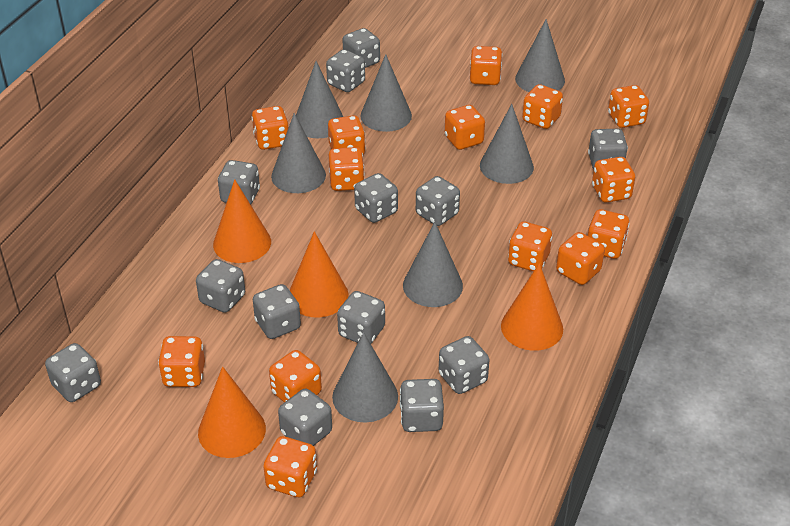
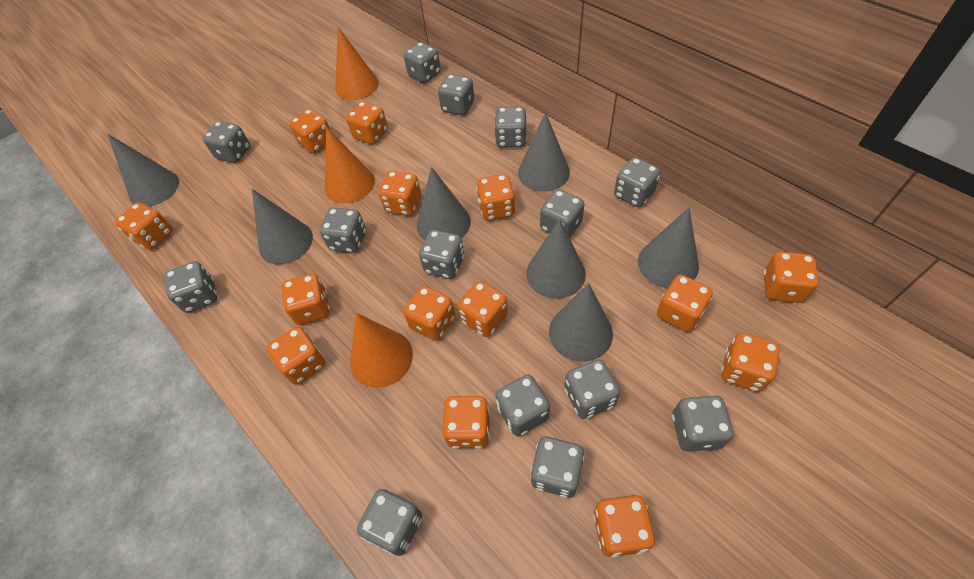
grey dice: [45,343,101,402] [196,259,245,313] [218,160,260,204] [253,284,301,339] [278,389,332,446] [326,49,365,92] [337,291,385,344] [343,28,380,68] [354,173,398,223] [400,379,444,432] [416,176,460,226] [439,336,489,394] [588,129,628,169] = 13 -> [164,261,217,313] [203,121,250,163] [320,208,366,253] [357,489,422,556] [404,42,441,83] [419,230,464,279] [438,74,474,115] [494,107,527,147] [496,374,550,436] [530,436,585,498] [540,189,584,238] [564,359,620,419] [614,157,660,207] [672,396,734,452] = 14
orange cone: [198,366,266,458] [213,179,271,263] [290,231,349,317] [501,263,563,351] = 4 -> [325,127,375,203] [335,27,379,100] [350,313,413,388] = 3

